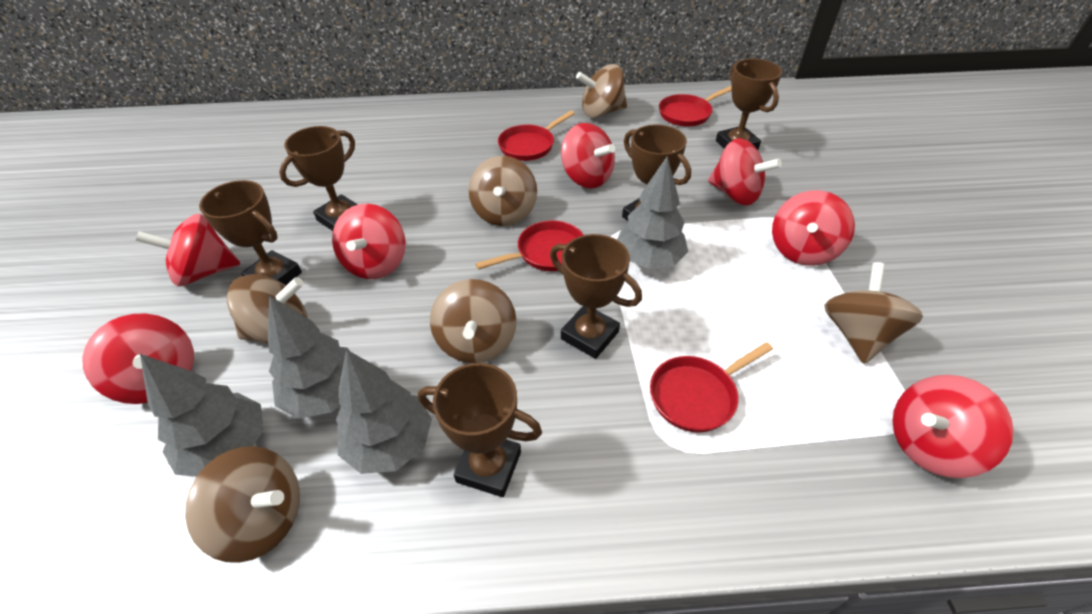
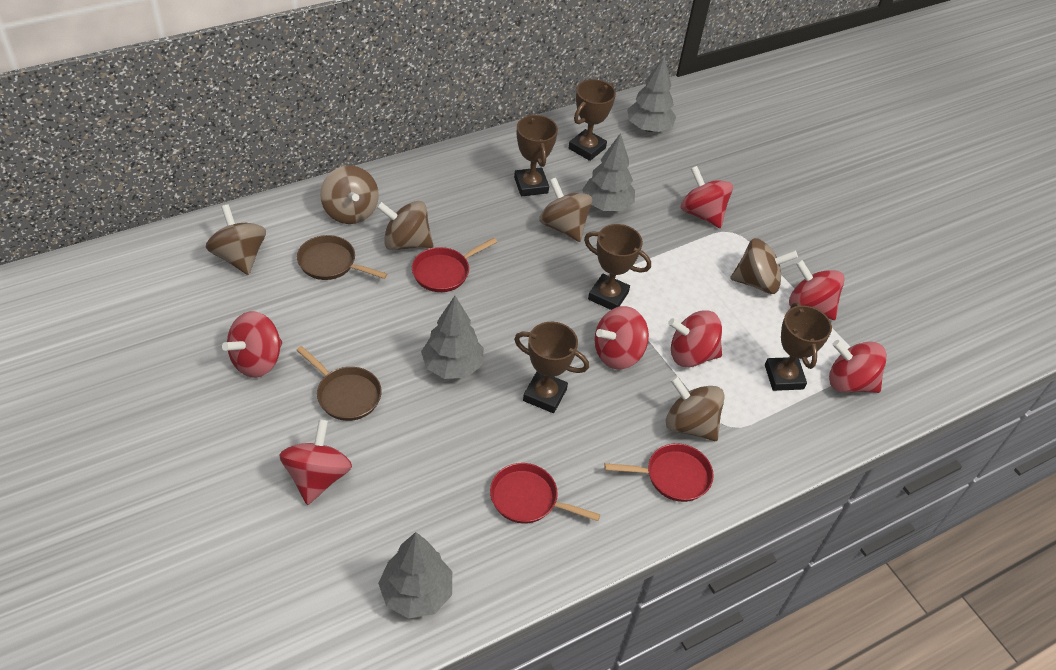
brown pan: none = 0 -> [296,346,382,421] [297,235,387,280] = 2
brown trophy: [199,180,302,285] [279,126,358,231] [418,363,542,497] [550,234,642,359] [622,124,691,221] [716,59,782,150] = 6 -> [514,114,558,196] [514,322,589,413] [569,79,616,161] [584,224,651,310] [765,303,832,391] = 5
red pan: [475,220,584,271] [498,111,575,161] [650,342,773,433] [659,86,732,127] = 4 -> [412,238,497,292] [490,463,601,524] [604,443,714,502] = 3

